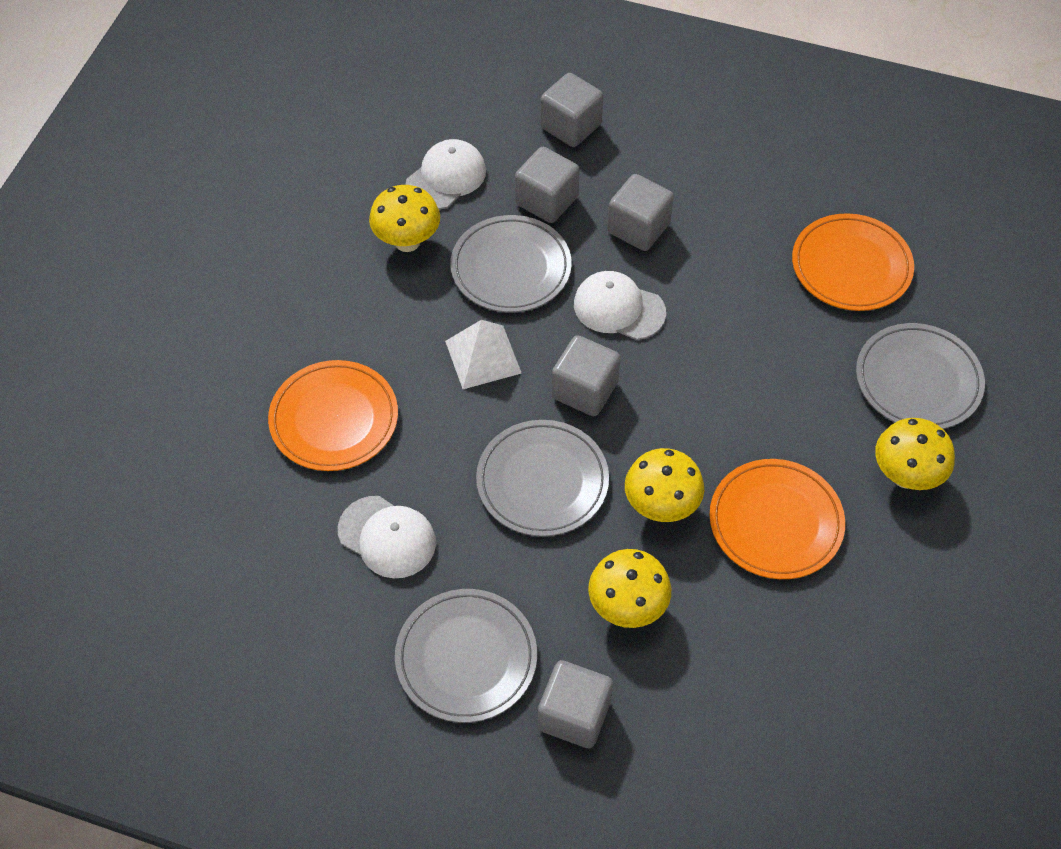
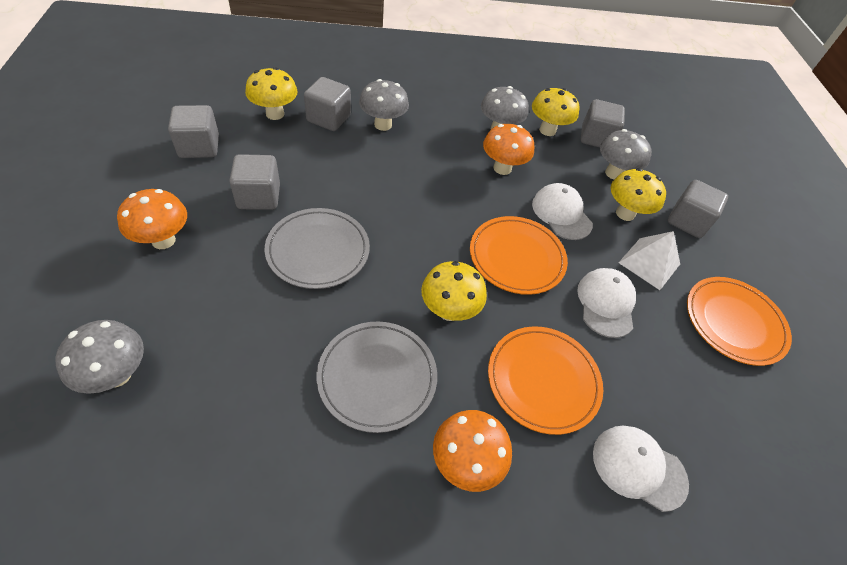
grey mushroom: none = 0 -> [56,320,144,394] [359,79,409,131] [481,86,529,129] [600,129,652,180] = 4
grey plate: [395,589,537,723] [450,215,572,312] [476,420,609,537] [856,323,985,429] = 4 -> [265,208,370,289] [317,322,437,433] = 2
orange mushroom: none = 0 -> [117,189,187,249] [433,410,512,492] [483,124,534,175] = 3

